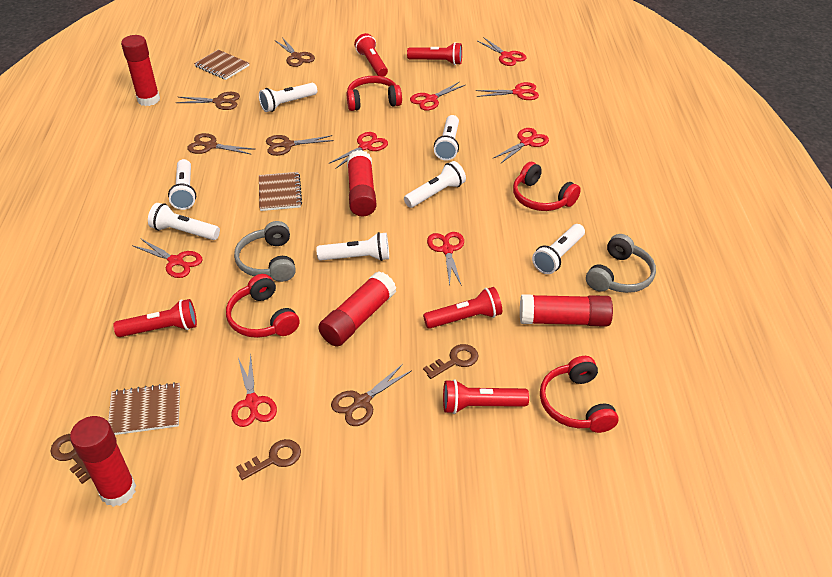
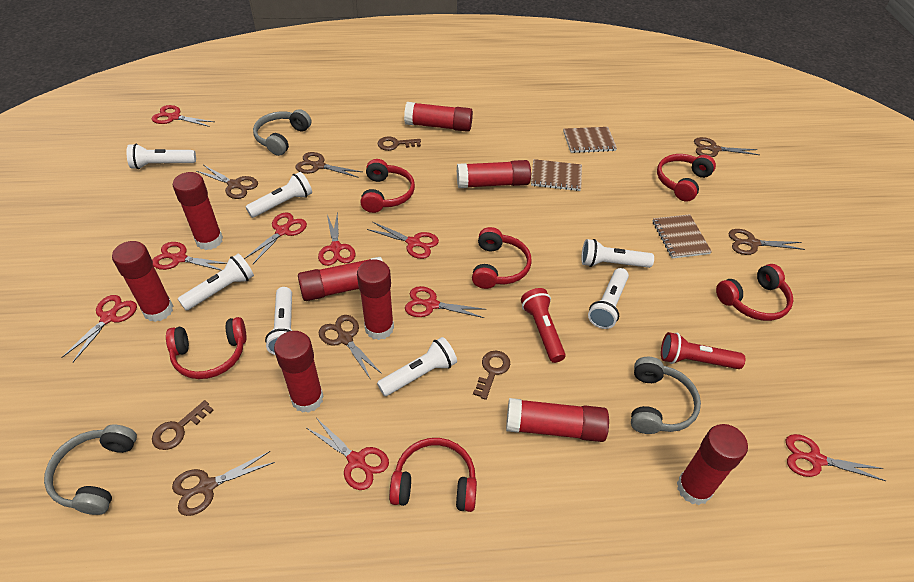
brown scissors: [176,92,240,110] [187,133,253,155] [266,135,334,156] [276,37,315,67] [331,364,411,426] = 5 -> [172,451,275,516] [196,165,258,199] [296,152,362,178] [319,315,382,380] [694,137,759,157] [728,229,805,255] = 6
grey headphones: [234,221,296,282] [586,234,656,293] = 2 -> [44,425,137,515] [253,109,311,156] [631,357,701,434] = 3
red flashlight: [113,299,197,337] [354,33,388,77] [407,42,462,65] [423,287,502,329] [443,379,529,414] = 5 -> [521,288,566,363] [661,332,745,369] = 2
red glue stick: [70,416,136,507] [121,35,160,106] [318,271,396,347] [347,150,377,216] [520,294,613,327] = 5 -> [112,241,173,322] [173,172,223,250] [274,331,324,413] [298,257,382,301] [357,260,394,340] [404,102,473,132] [457,160,531,188] [506,398,609,442] [677,424,748,505] = 9
red headphones: [226,274,300,338] [347,76,402,111] [513,162,581,211] [540,356,619,433] = 4 -> [166,317,246,379] [361,159,415,213] [389,438,477,512] [472,227,532,289] [657,154,716,202] [716,264,793,321] = 6
red scissors: [132,238,203,278] [231,354,277,427] [328,132,388,169] [410,81,465,110] [427,232,464,286] [476,82,539,100] [477,37,526,66] [494,128,549,164] = 8 -> [61,295,137,363] [152,105,214,127] [152,242,227,271] [244,212,307,264] [307,419,389,490] [318,211,355,266] [367,222,439,259] [405,286,486,318] [786,434,886,481] = 9

